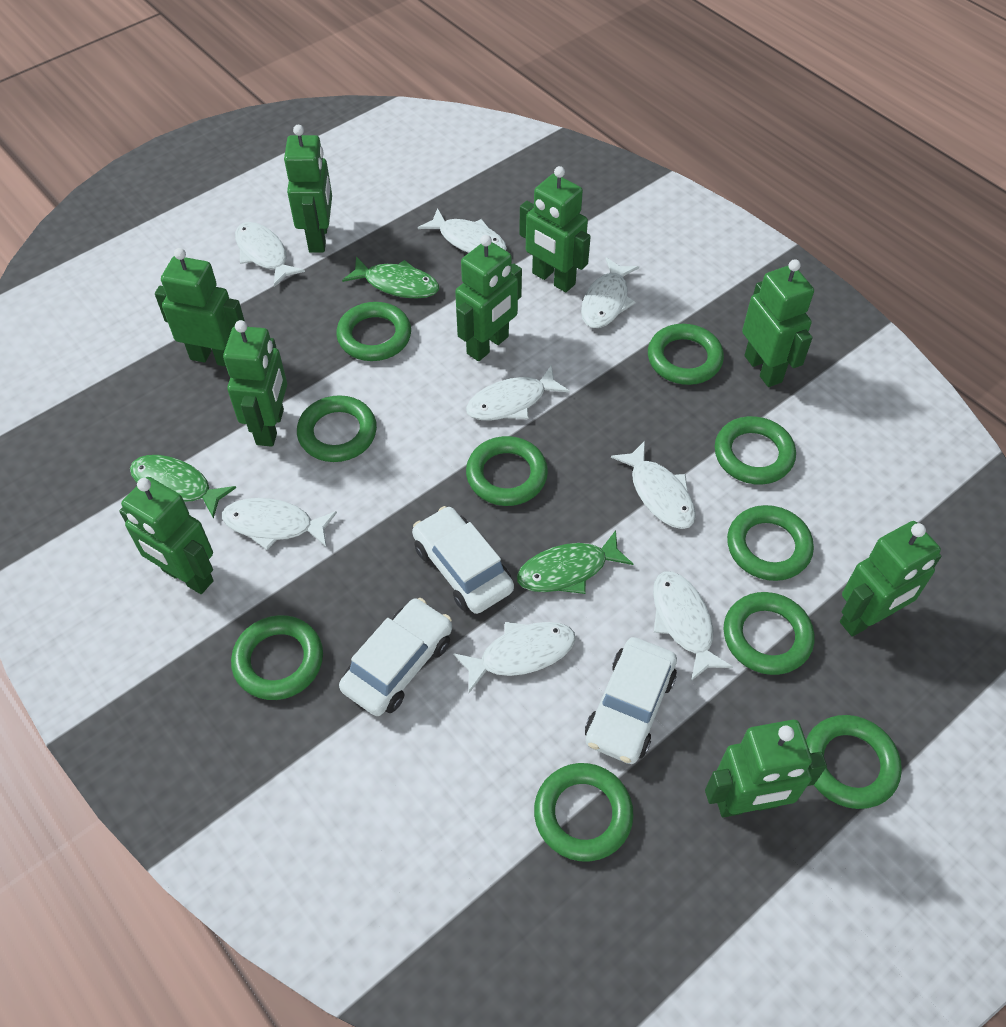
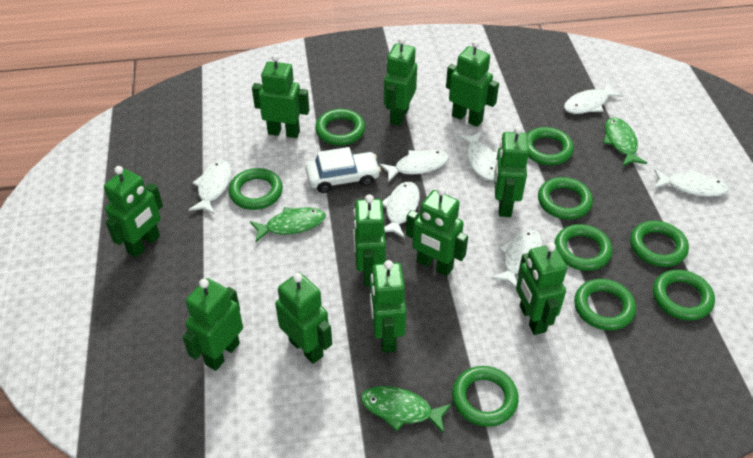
green ring: [231,615,323,700] [297,395,377,462] [336,302,411,361] [466,436,548,506] [534,763,634,861] [648,324,724,385] [715,416,796,485] [724,592,814,675] [727,505,814,581] [806,715,902,809] = 10 -> [229,168,283,210] [315,109,365,146] [452,366,519,427] [527,127,574,165] [538,177,593,220] [554,224,613,271] [574,279,636,331] [630,221,689,267] [653,269,715,321] = 9
green robot: [119,477,214,594] [155,248,245,367] [223,320,287,447] [284,125,332,253] [455,235,522,361] [519,166,591,292] [705,720,827,817] [742,259,814,387] [840,521,941,637] = 9 -> [104,166,163,258] [183,278,243,371] [252,54,309,138] [275,273,332,364] [353,194,386,286] [370,260,406,352] [384,37,417,126] [406,187,468,276] [446,40,499,127] [494,126,529,217] [516,242,567,335] = 11
white car: [339,598,452,716] [412,506,514,614] [585,637,677,764] = 3 -> [305,147,381,193] = 1
white fish: [222,498,337,550] [235,222,305,287] [418,208,507,253] [453,622,576,693] [466,365,569,420] [581,258,639,328] [611,441,696,529] [653,571,733,681] = 8 -> [189,160,232,214] [379,150,449,182] [382,182,420,238] [458,131,498,180] [491,230,543,288] [564,83,623,114] [654,169,729,197] = 7

